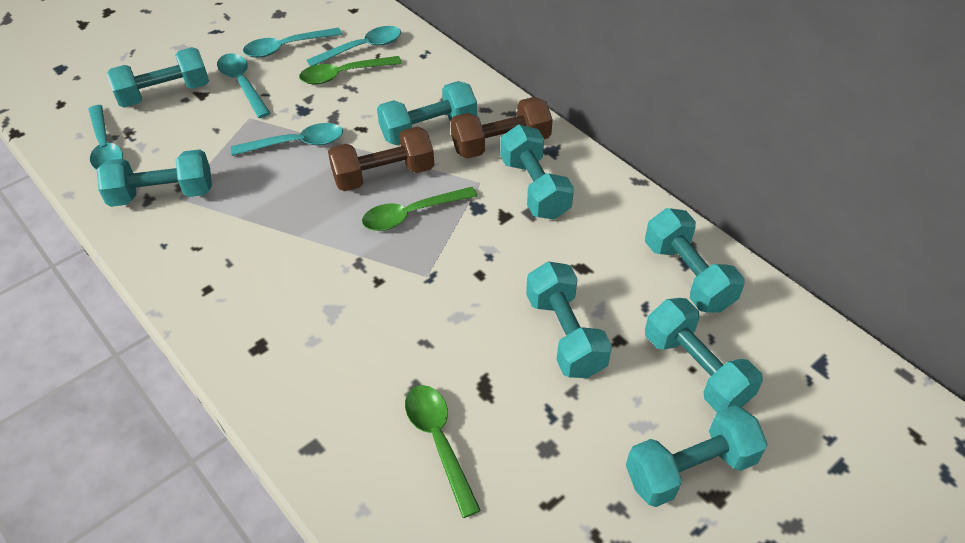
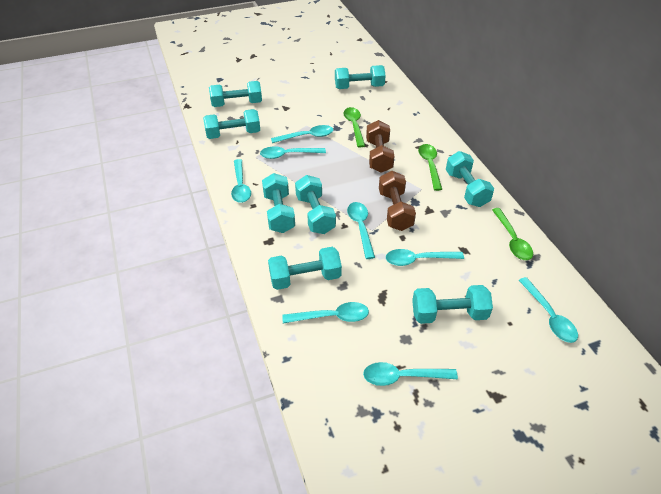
turquoise spoon: [88,105,123,170] [217,53,271,118] [231,123,343,156] [243,28,342,58] [307,26,401,66] = 5 -> [231,159,251,203] [260,146,326,159] [271,125,333,143] [282,302,369,323] [347,202,375,259] [363,362,458,386] [386,249,464,266] [519,277,578,343] = 8

